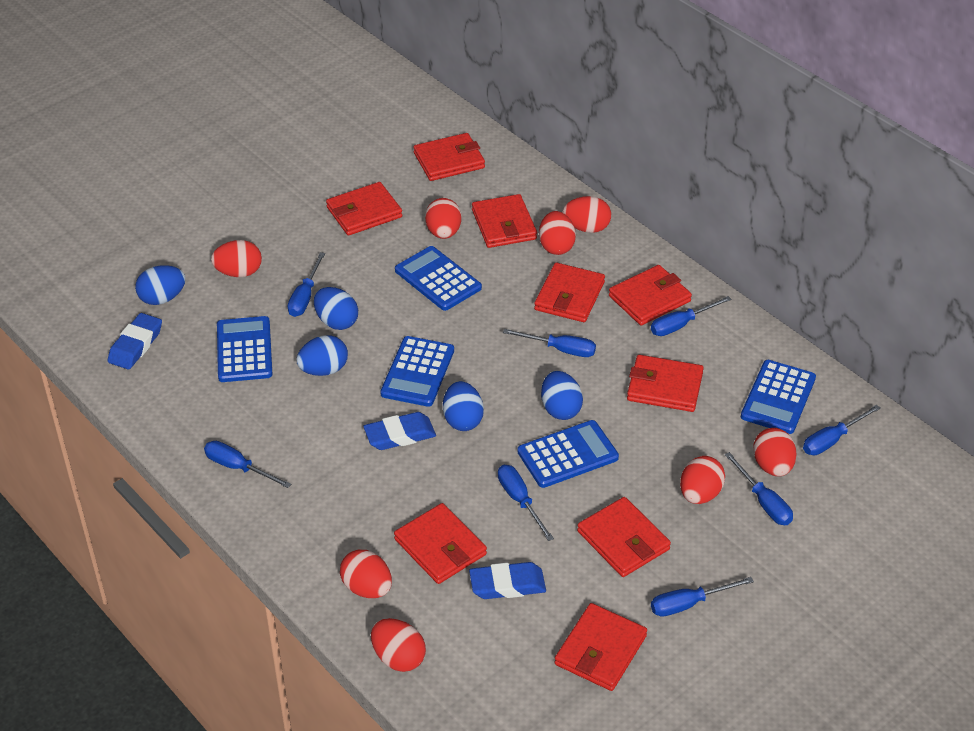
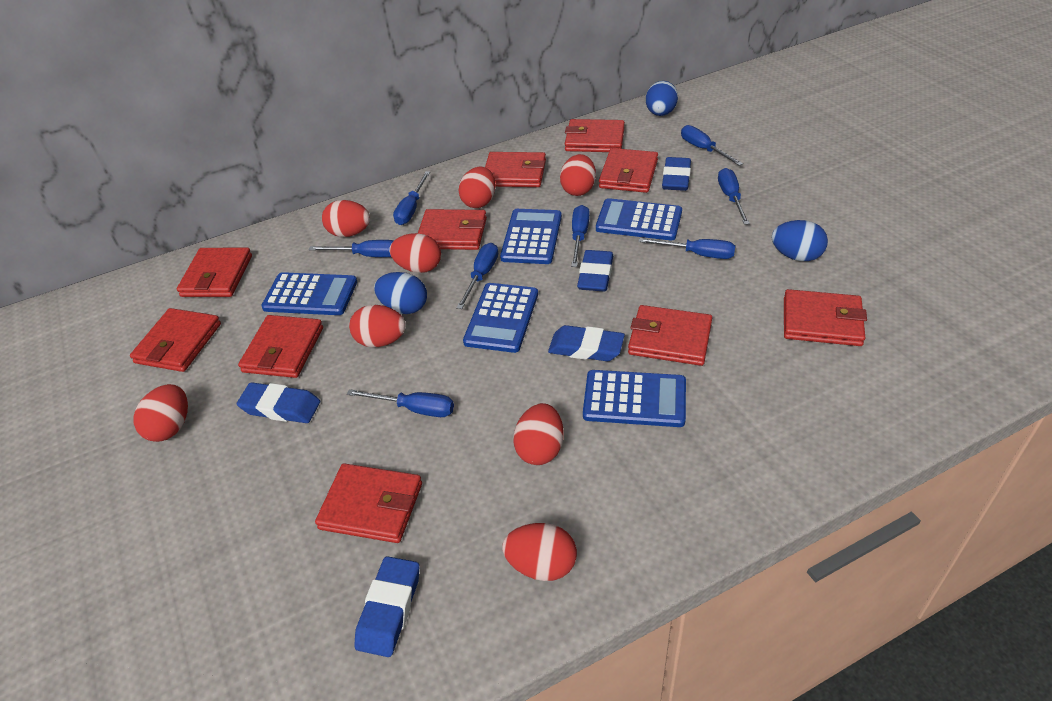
blue egg: [135,265,186,305] [296,335,348,376] [314,287,358,330] [443,381,484,431] [541,371,583,420] = 5 -> [374,272,427,314] [646,81,678,116] [772,220,828,261] = 3
blue eraser: [108,313,162,369] [363,412,436,450] [469,562,546,599] = 3 -> [237,382,320,423] [354,556,419,657] [548,325,625,361] [577,250,613,291] [662,157,691,191] = 5
red wallet: [326,182,402,236] [394,503,487,584] [413,133,485,181] [472,194,537,248] [534,263,605,322] [555,603,647,691] [577,497,671,577] [609,265,692,326] [627,355,704,412] = 9 -> [130,308,221,372] [177,247,252,297] [238,315,323,378] [315,463,422,543] [418,209,487,250] [485,152,546,187] [565,119,625,152] [599,148,658,193] [628,305,712,366] [784,289,867,346] = 10

